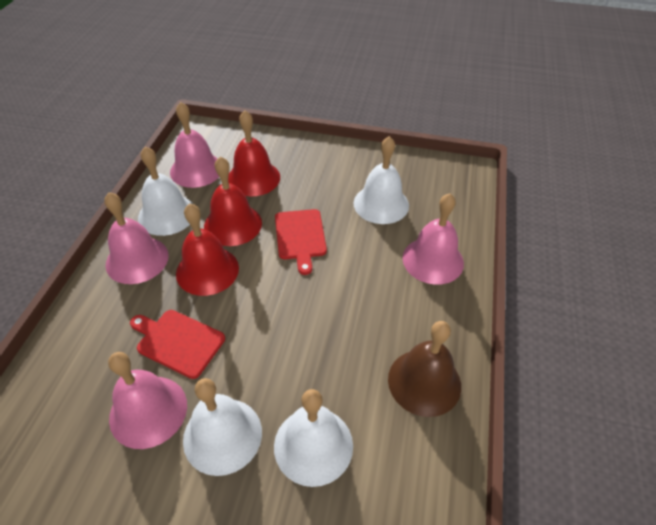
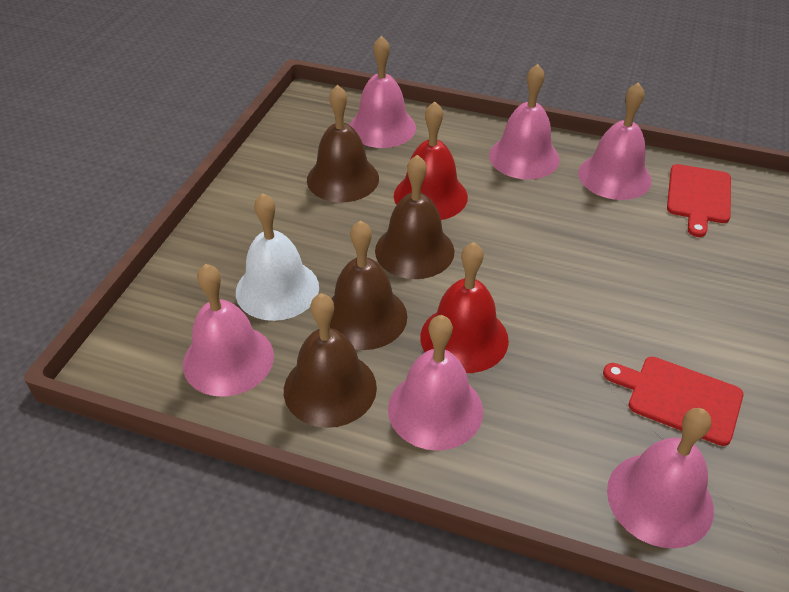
brown bell: [388,321,461,417] = 1 -> [284,293,377,428] [307,85,379,202] [330,220,407,350] [375,155,455,279] = 4
pink bell: [105,192,169,284] [108,352,187,449] [170,102,219,188] [402,193,464,285] = 4 -> [183,264,274,397] [350,36,416,148] [388,315,483,451] [489,64,560,179] [578,82,652,200] [607,408,714,548] = 6
red bell: [176,203,239,296] [204,156,262,246] [228,110,280,197] = 3 -> [394,101,468,220] [420,242,509,373] = 2
white bell: [138,146,193,236] [183,378,262,476] [274,389,353,487] [354,136,409,224] = 4 -> [236,193,319,321] = 1

